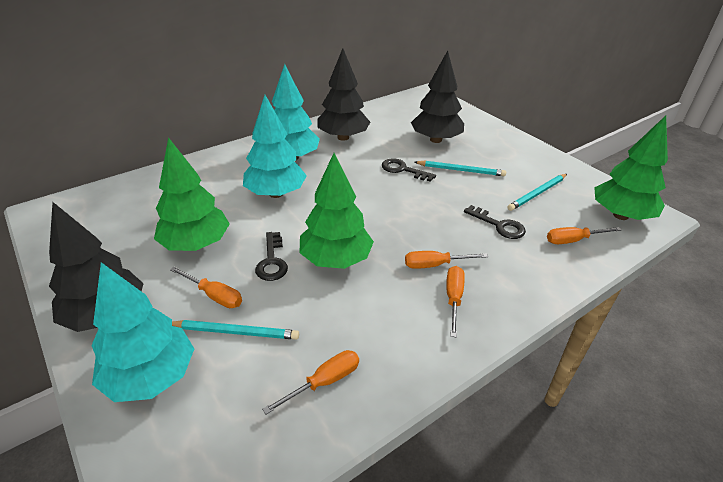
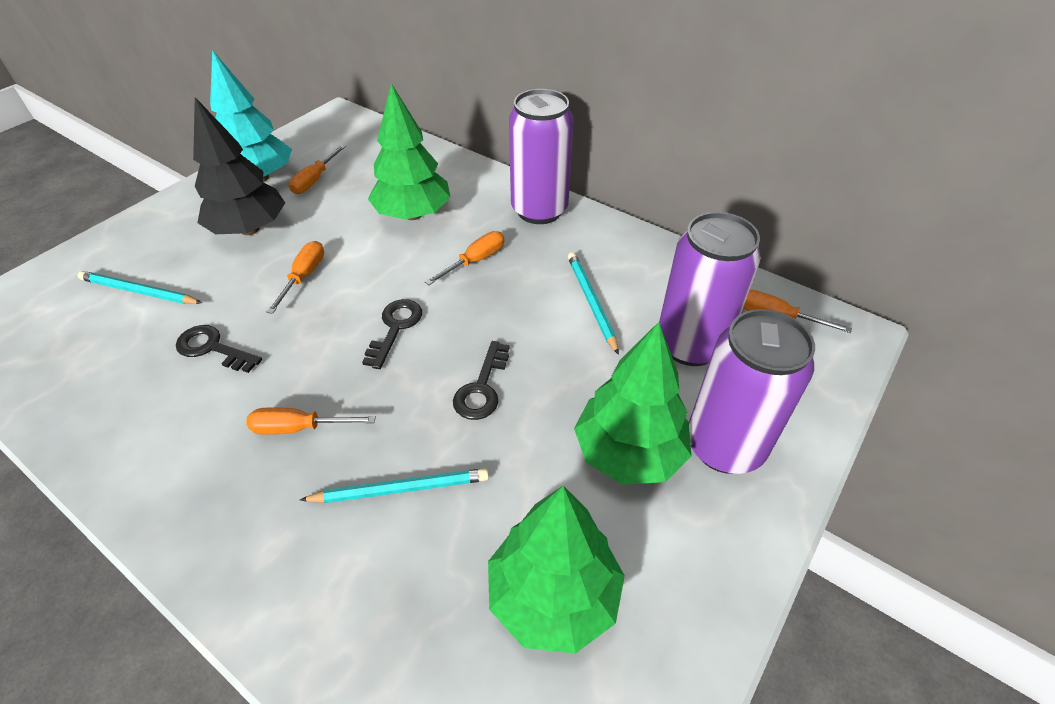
black tree: [49,202,143,332] [317,48,370,141] [411,51,464,143] = 3 -> [193,97,285,235] = 1
purple can: none = 0 -> [509,89,573,224] [659,212,761,366] [689,309,815,474] = 3
turquoise tree: [91,262,194,402] [243,95,307,198] [272,64,320,160] = 3 -> [210,50,292,182] = 1

